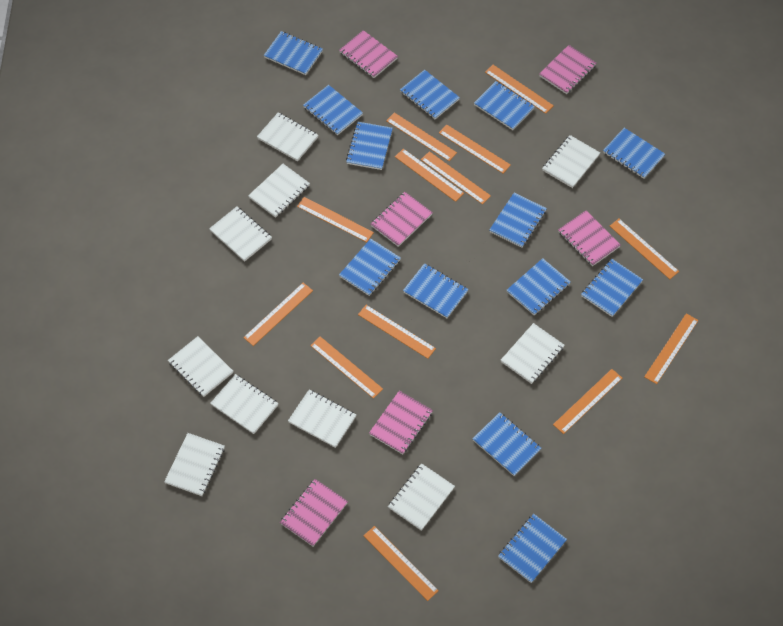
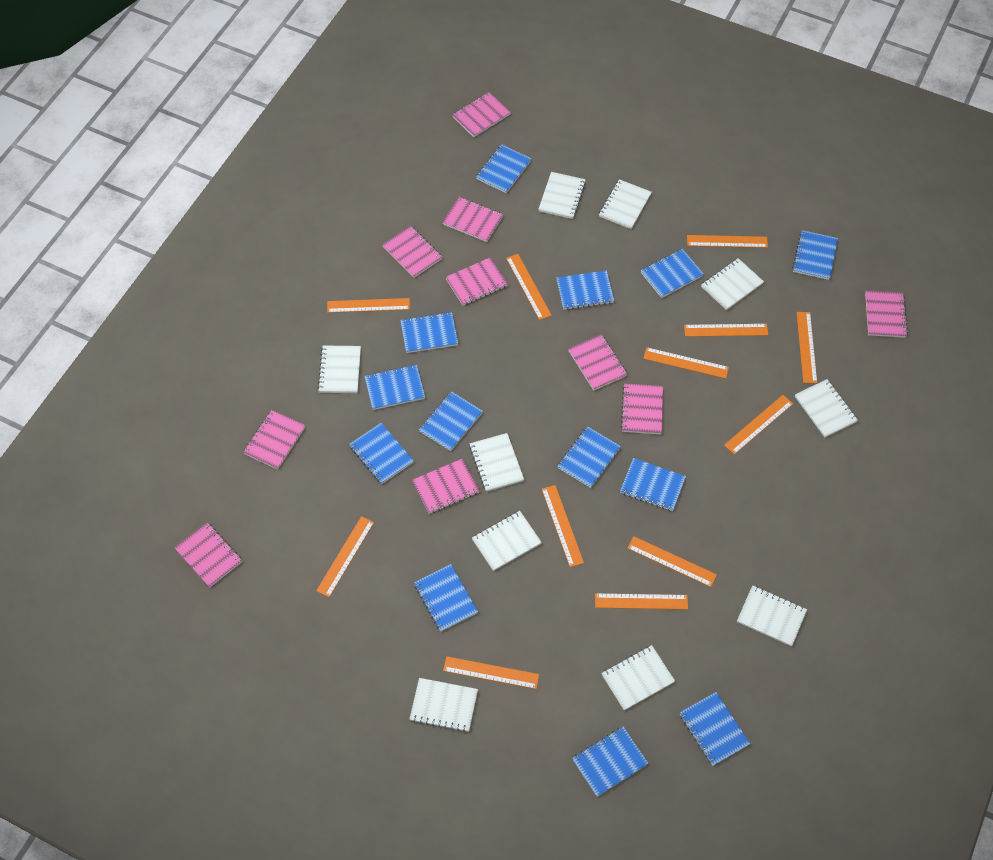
orange ruler: [243,283,313,346] [297,197,374,242] [310,337,383,399] [358,305,436,359] [364,526,439,601] [386,113,457,161] [395,149,464,202] [421,151,491,204] [439,124,511,173] [485,65,554,114] [553,369,622,434] [610,219,679,279] [644,313,699,384] = 13 -> [316,516,374,597] [327,298,410,313] [443,656,539,689] [506,254,552,320] [542,485,584,567] [595,593,688,609] [627,536,717,587] [643,347,729,379] [684,324,768,337] [687,235,768,248] [724,395,793,454] [797,312,817,383] = 12
pink notebook: [280,479,348,546] [339,30,398,78] [369,391,433,454] [371,192,433,247] [539,45,596,94] [558,210,621,266] = 6 -> [174,522,242,587] [243,410,305,470] [382,226,442,278] [412,458,480,514] [442,197,503,242] [445,257,508,306] [452,92,511,137] [568,334,627,390] [621,383,663,434] [865,290,908,338] = 10

